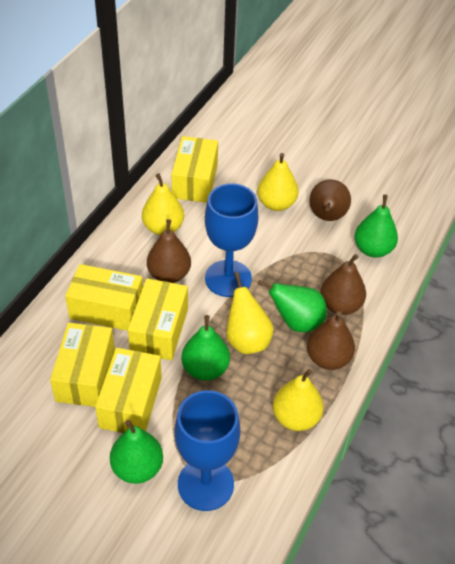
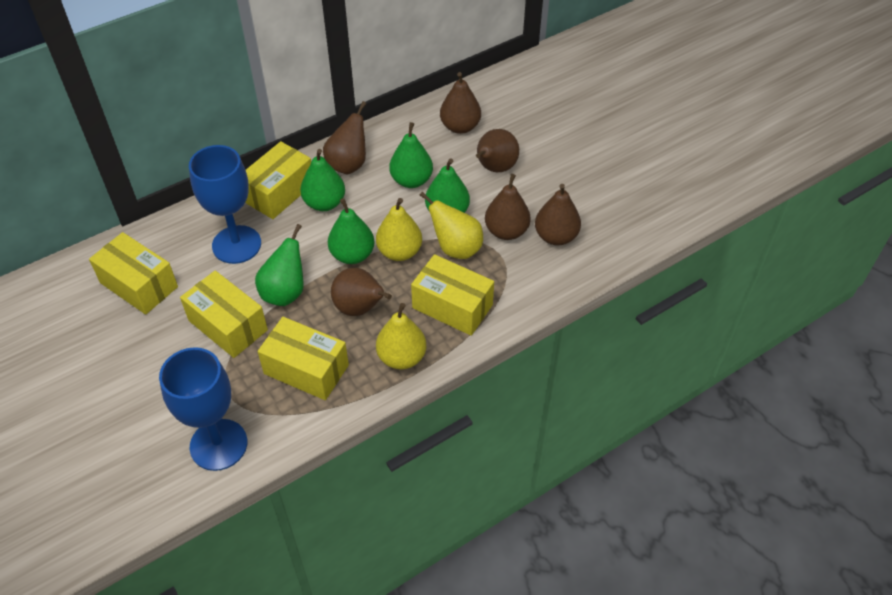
brown pear: [147,219,191,283] [307,311,355,370] [310,179,351,221] [320,254,366,315] = 4 -> [323,101,366,174] [331,268,392,316] [440,72,481,134] [476,129,519,172] [485,174,531,240] [535,184,581,246] = 6
green pear: [110,420,163,484] [182,315,230,381] [258,280,327,332] [355,195,398,258] = 4 -> [255,224,304,306] [300,149,345,211] [328,198,374,264] [389,122,433,188] [425,158,470,213] = 5
yellow pear: [142,173,184,235] [226,272,274,354] [257,153,299,211] [273,369,324,431] = 4 -> [376,198,422,261] [376,303,426,370] [419,192,483,259] = 3

